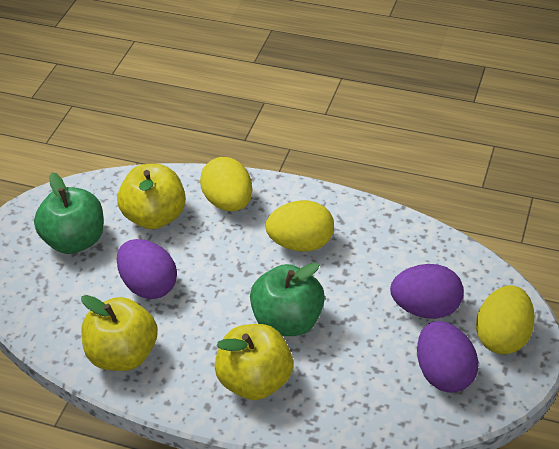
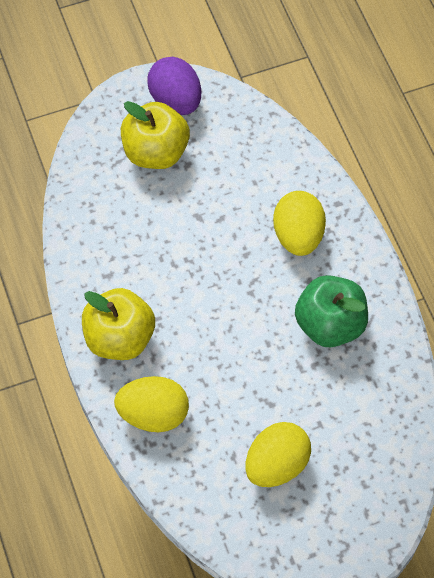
green apple: [34,172,104,254] [250,263,325,336] = 2 -> [295,275,368,347] = 1
purple egg: [117,239,177,299] [390,264,464,319] [417,321,479,393] = 3 -> [147,57,201,115] = 1
yellow apple: [81,295,158,371] [117,164,186,229] [215,324,293,400] = 3 -> [82,288,155,360] [121,101,190,169] = 2

